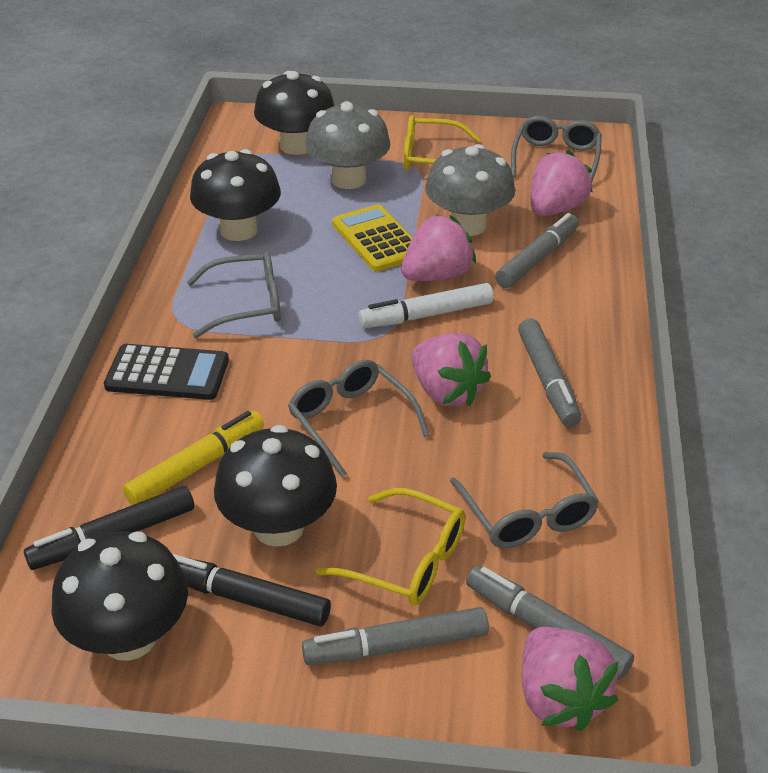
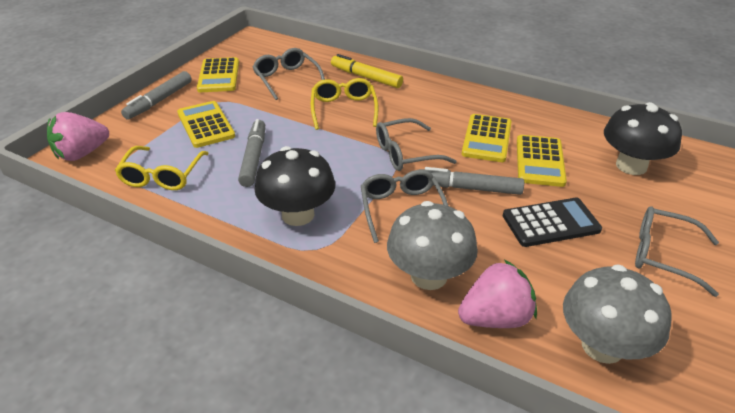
black marker: [24,486,194,570] [172,554,331,626] = 2 -> none = 0
black mushroom: [51,531,188,661] [190,149,281,241] [214,425,337,547] [254,71,334,155] = 4 -> [255,146,335,226] [604,102,682,175] = 2
grey marker: [302,607,489,665] [466,565,634,679] [495,213,579,288] [518,319,581,427] = 4 -> [121,71,192,120] [238,119,265,187] [419,167,524,195] = 3
pink strawberry: [401,214,476,281] [411,333,491,406] [522,627,618,731] [530,150,593,216] = 4 -> [47,112,109,161] [458,260,537,328] = 2
white marker: [358,283,493,328] = 1 -> none = 0
yellow calculator: [332,204,413,271] = 1 -> [177,101,235,148] [197,57,239,92] [462,114,512,162] [517,135,567,187] = 4

